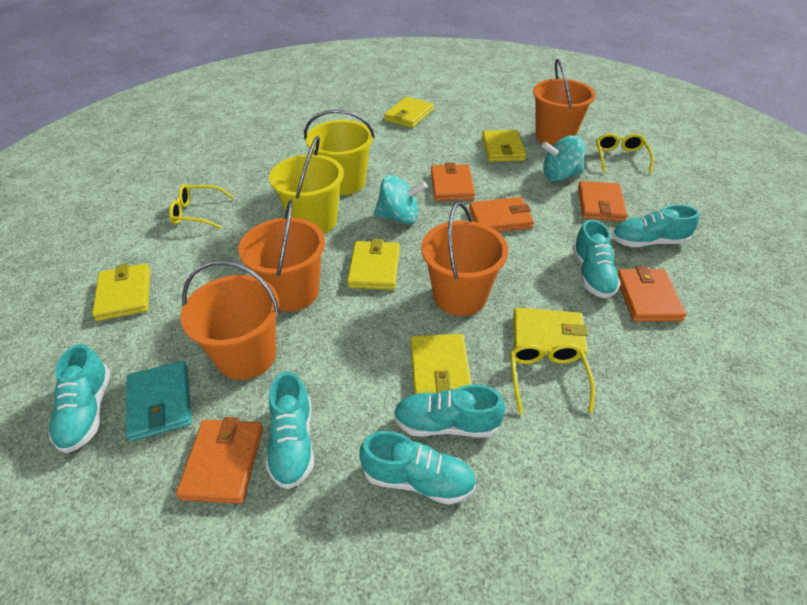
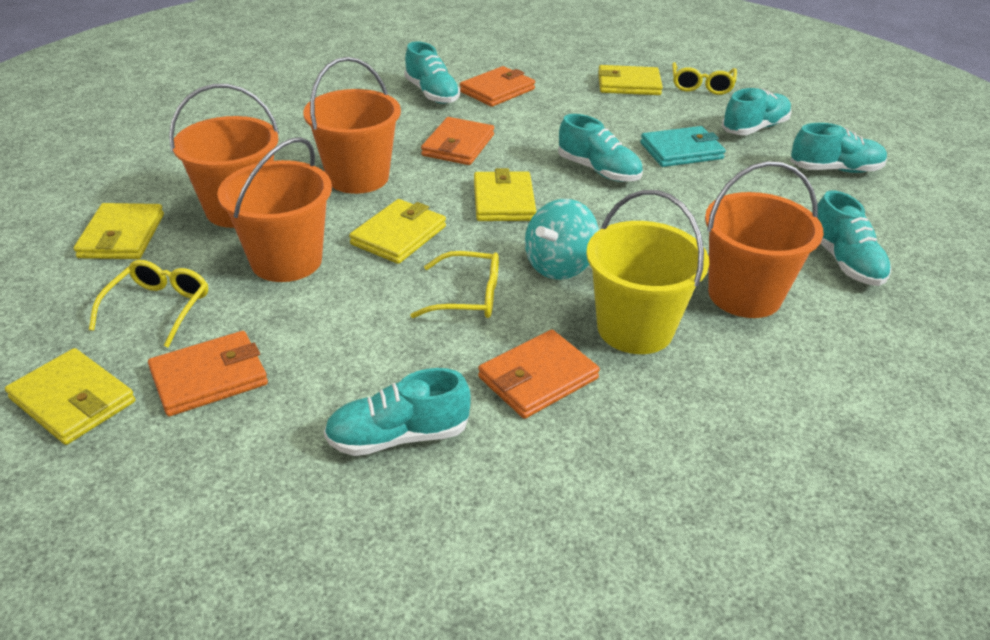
orange wallet: [176,417,263,504] [431,162,475,201] [469,197,534,232] [578,181,627,221] [618,266,687,321] = 5 -> [148,331,268,416] [421,117,494,165] [460,66,535,107] [478,330,600,419] = 4
turquoise spinning top: [374,175,427,224] [542,135,585,181] = 2 -> [525,199,599,280] = 1
yellow bucket: [269,136,344,234] [304,110,375,195] = 2 -> [586,190,709,354] = 1
yellow wallet: [92,263,150,321] [347,239,400,290] [384,97,434,128] [410,334,472,395] [482,130,526,162] [513,308,588,358] = 6 -> [5,348,135,445] [73,203,164,259] [349,199,446,264] [474,168,536,221] [598,65,663,95] = 5

